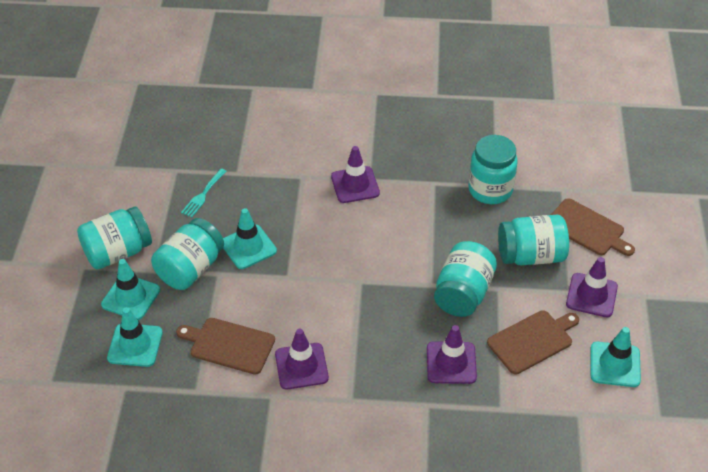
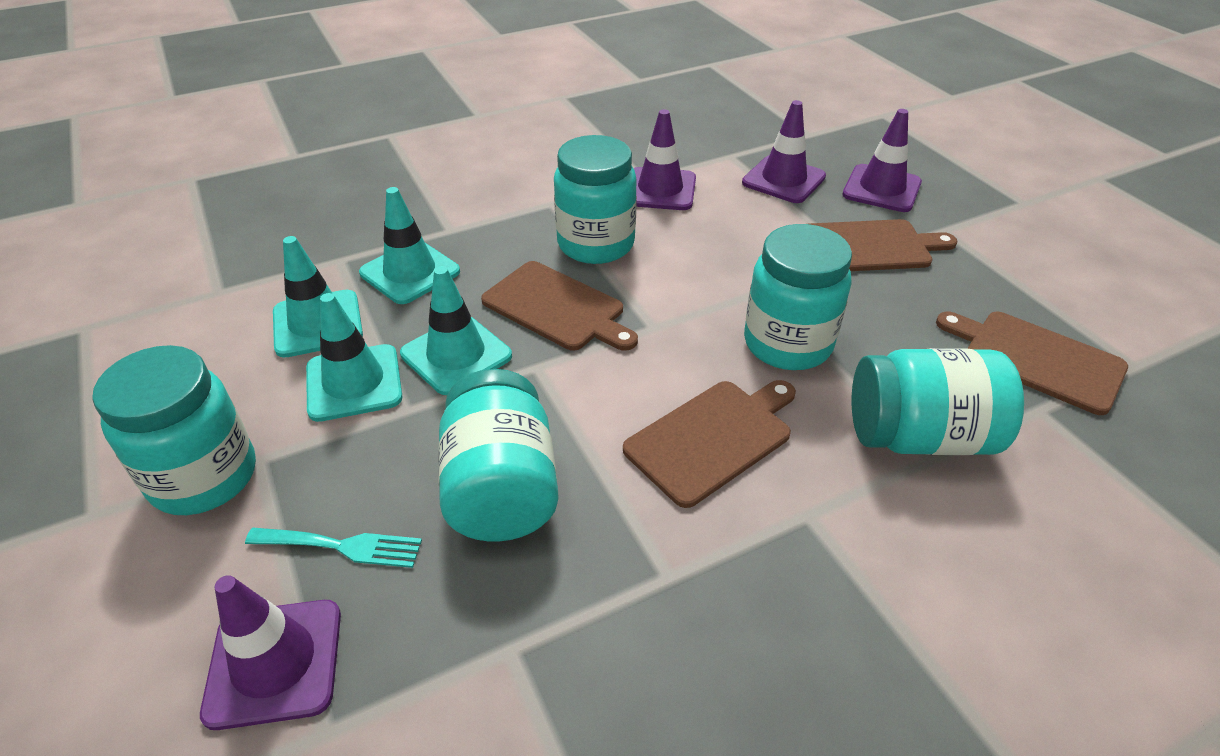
brown cutting board: [176,318,275,375] [487,310,579,374] [551,198,635,256] = 3 -> [481,261,638,351] [623,380,796,508] [809,219,958,271] [936,311,1128,415] = 4

